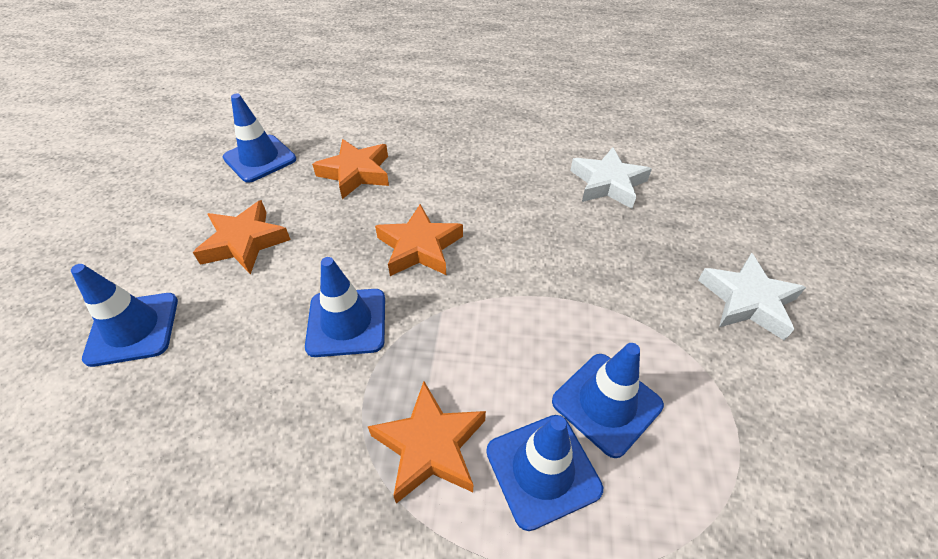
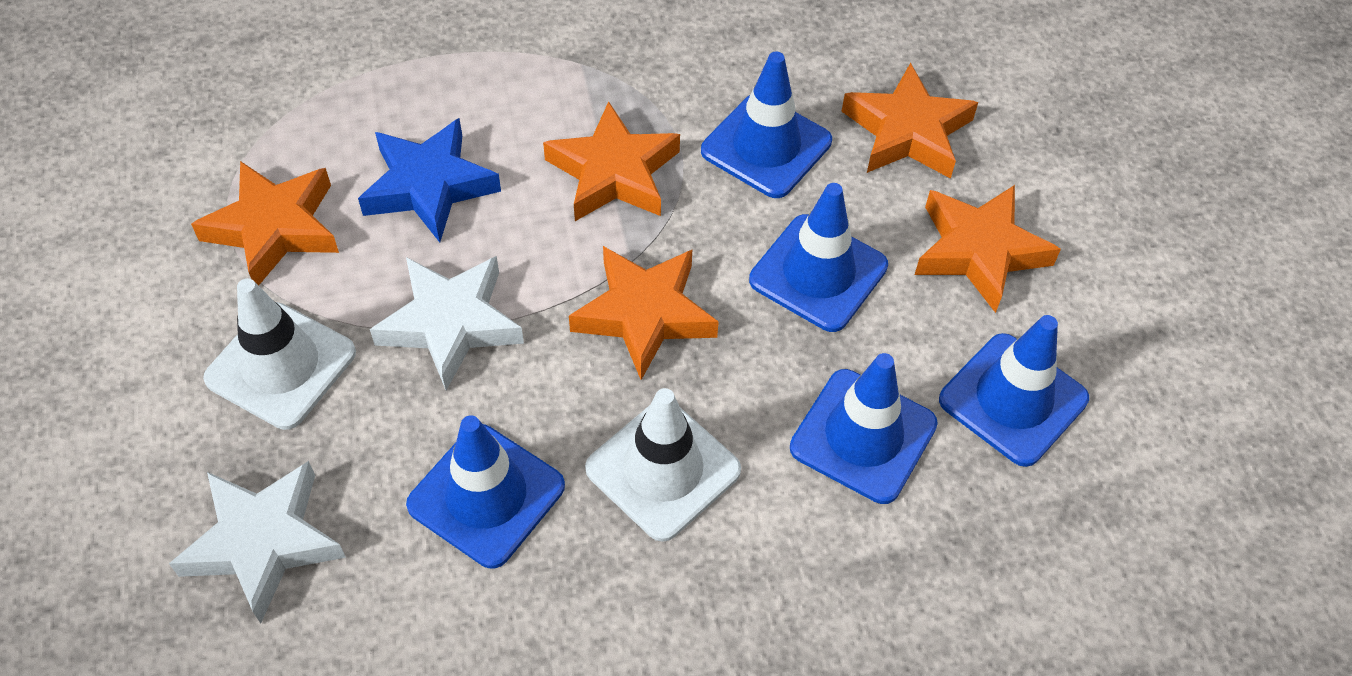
blue star: none = 0 -> [358,118,501,242] = 1
orange star: [193,200,291,274] [312,139,389,199] [368,381,486,504] [375,204,463,276] = 4 -> [191,161,339,286] [543,101,680,221] [569,246,719,380] [841,63,978,179] [915,185,1061,313] = 5
white traffic cone: none = 0 -> [203,278,356,430] [585,388,741,542] = 2

